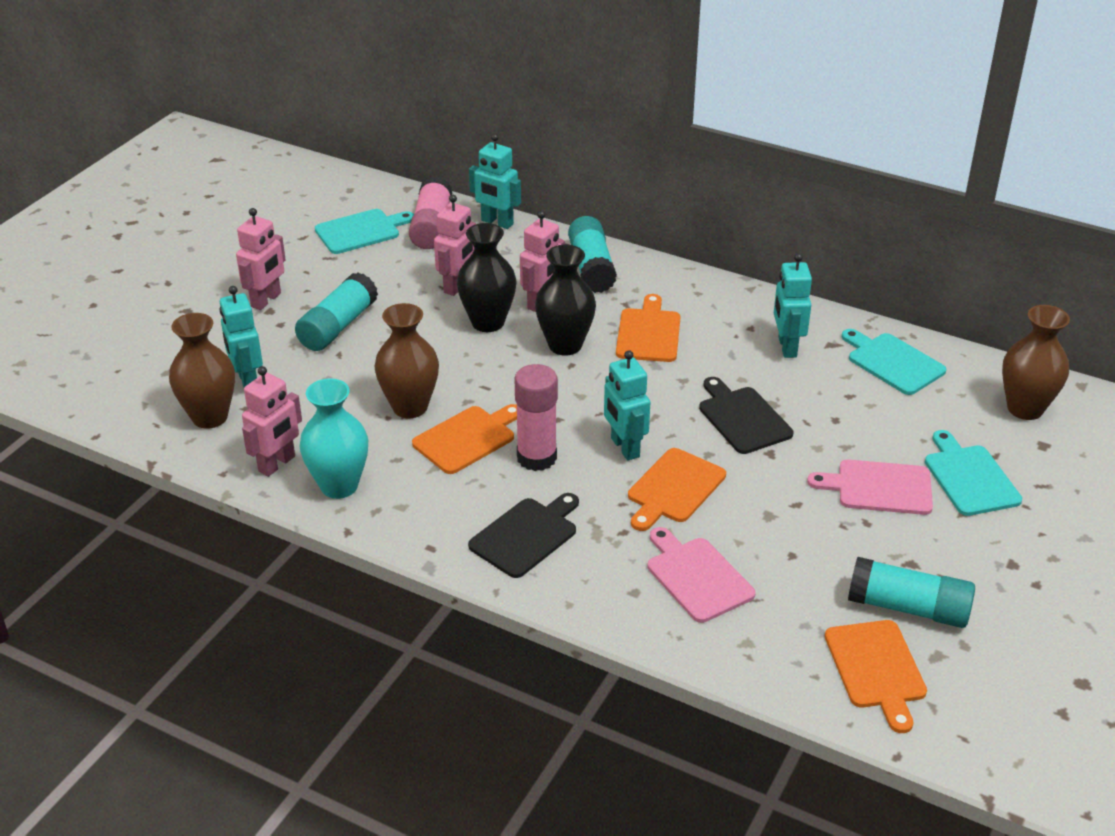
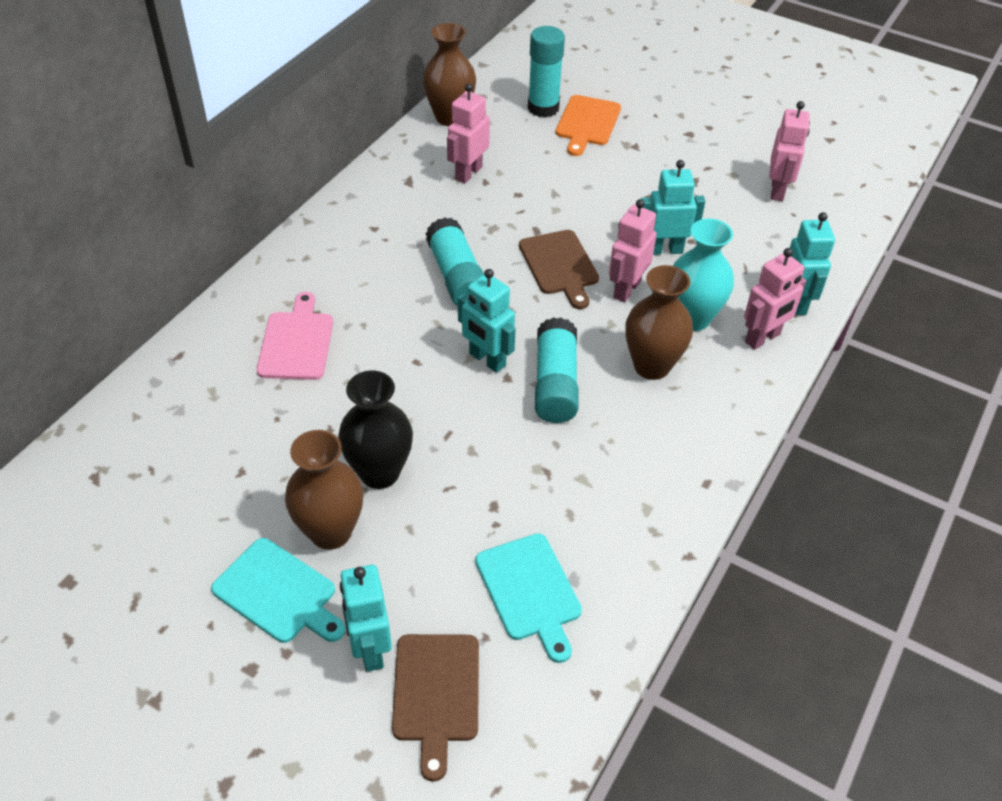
black cutting board: [468,493,579,578] [699,377,793,454] = 2 -> none = 0
black vase: [457,223,516,332] [535,245,596,356] = 2 -> [338,370,413,489] = 1
brown cutting board: none = 0 -> [392,634,479,782] [519,230,599,309] = 2
orange cutting board: [412,404,517,474] [616,294,681,362] [628,448,726,531] [825,620,927,733] = 4 -> [556,95,621,156] = 1
pink cutting board: [648,527,755,623] [807,459,933,515] = 2 -> [257,292,333,380] = 1
pink glue stick: [409,176,453,249] [514,364,558,471] = 2 -> none = 0
turquoise cutting board: [315,209,414,254] [842,329,946,395] [925,430,1022,516] = 3 -> [211,538,345,643] [475,533,582,663] = 2

